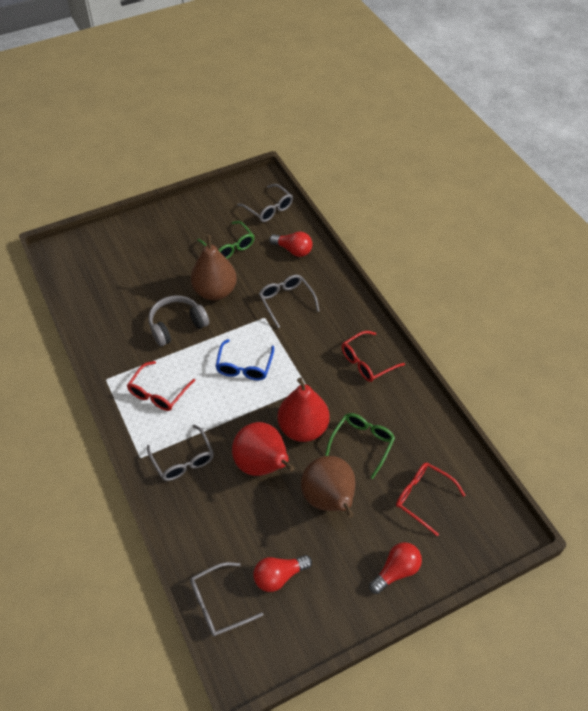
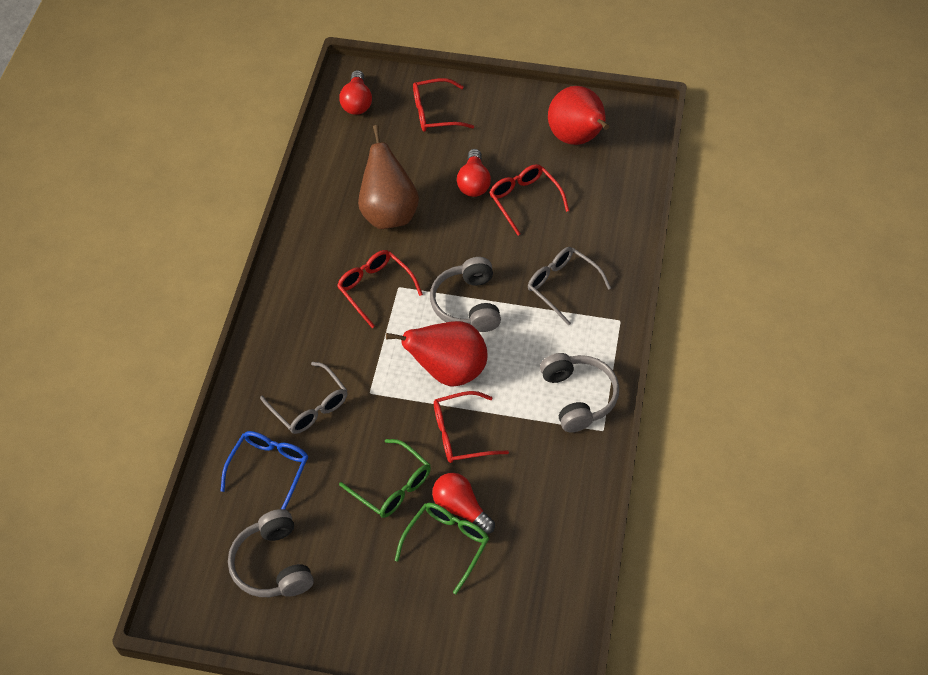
brown pear: [191,235,237,300] [301,456,356,518] = 2 -> [358,125,419,229] = 1
grey glasses: [147,425,214,481] [190,562,263,637] [237,184,293,222] [259,275,320,328] = 4 -> [260,362,347,434] [528,247,611,326] = 2
grey headphones: [148,295,209,346] = 1 -> [228,509,314,597] [430,257,501,332] [540,353,619,433] = 3
red glasses: [127,361,195,411] [342,331,405,382] [396,463,465,536] = 3 -> [337,250,423,328] [413,78,474,132] [434,391,509,463] [489,164,569,236] = 4

